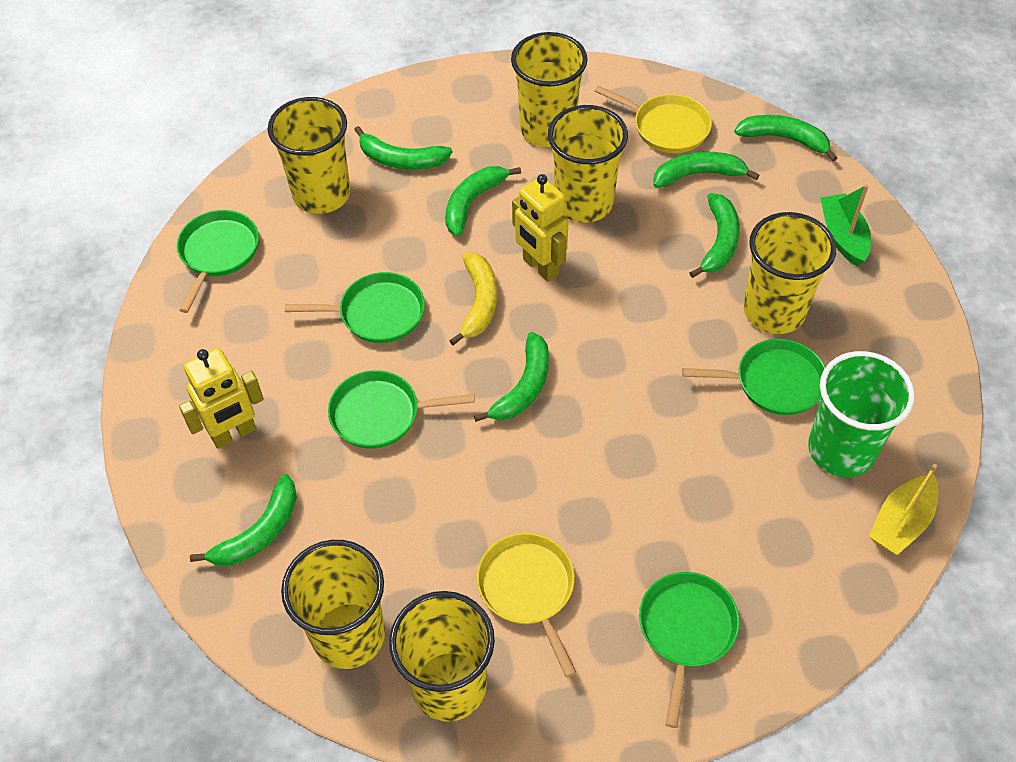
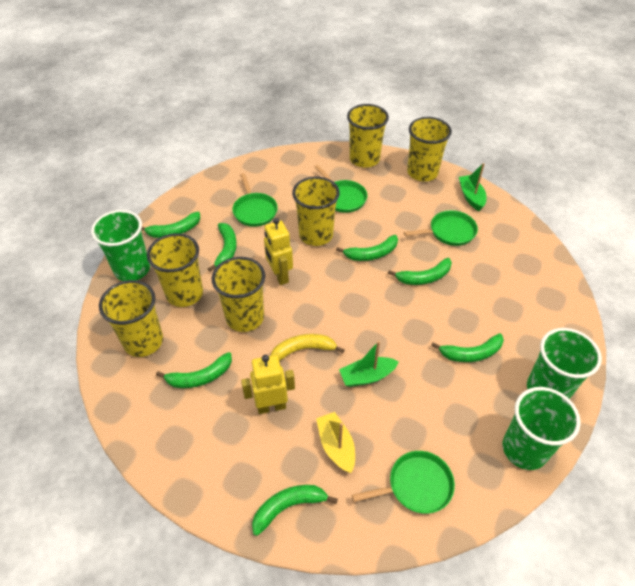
green boat: [820,185,871,266] = 1 -> [339,341,399,387] [459,163,486,211] = 2
green cup: [808,351,915,477] = 1 -> [91,210,150,281] [503,387,581,470] [527,328,602,399] = 3
green pan: [177,210,259,313] [285,272,425,343] [328,370,475,449] [639,572,740,728] [682,339,825,415] = 5 -> [232,173,278,227] [315,165,367,213] [352,451,455,514] [404,210,478,246] = 4
yellow pan: [477,533,576,677] [595,86,712,153] = 2 -> none = 0

